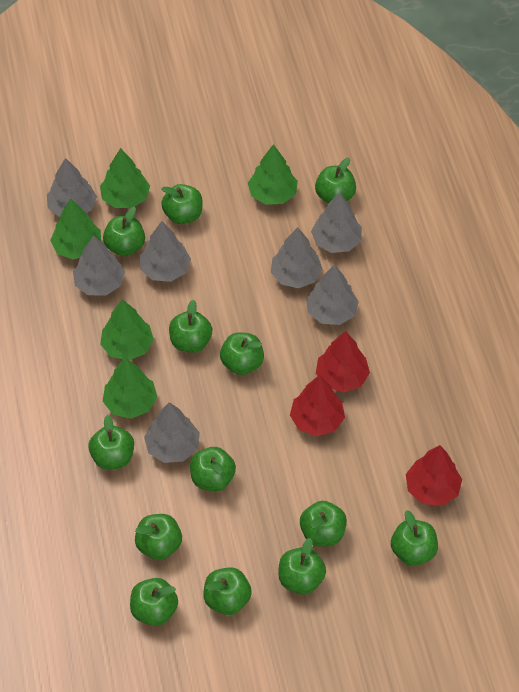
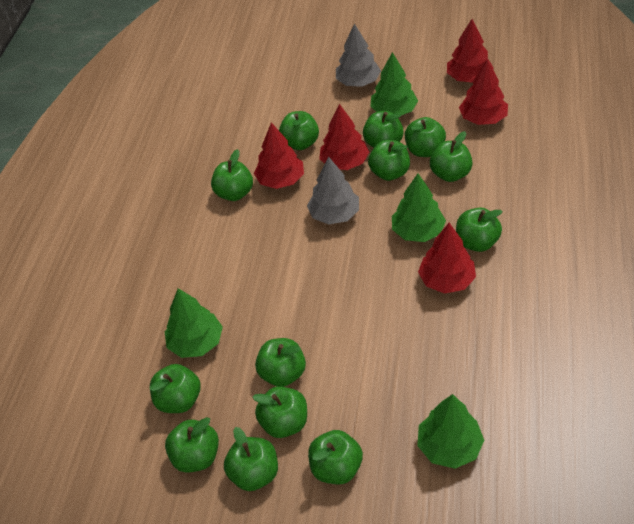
green tree: [50,198,101,260] [100,148,150,208] [100,299,154,360] [103,357,157,419] [248,144,298,205] = 5 -> [165,288,223,358] [370,52,418,115] [392,173,446,242] [417,394,484,469] = 4
grey tree: [47,158,97,217] [73,235,125,295] [140,221,191,282] [144,402,200,463] [271,227,323,288] [306,264,359,325] [311,192,362,253] = 7 -> [307,156,359,225] [336,23,381,87] = 2
red tree: [290,375,345,436] [316,331,370,392] [406,445,462,506] = 3 -> [254,122,304,189] [319,104,369,170] [418,223,476,294] [447,19,494,83] [459,59,508,125] = 5

